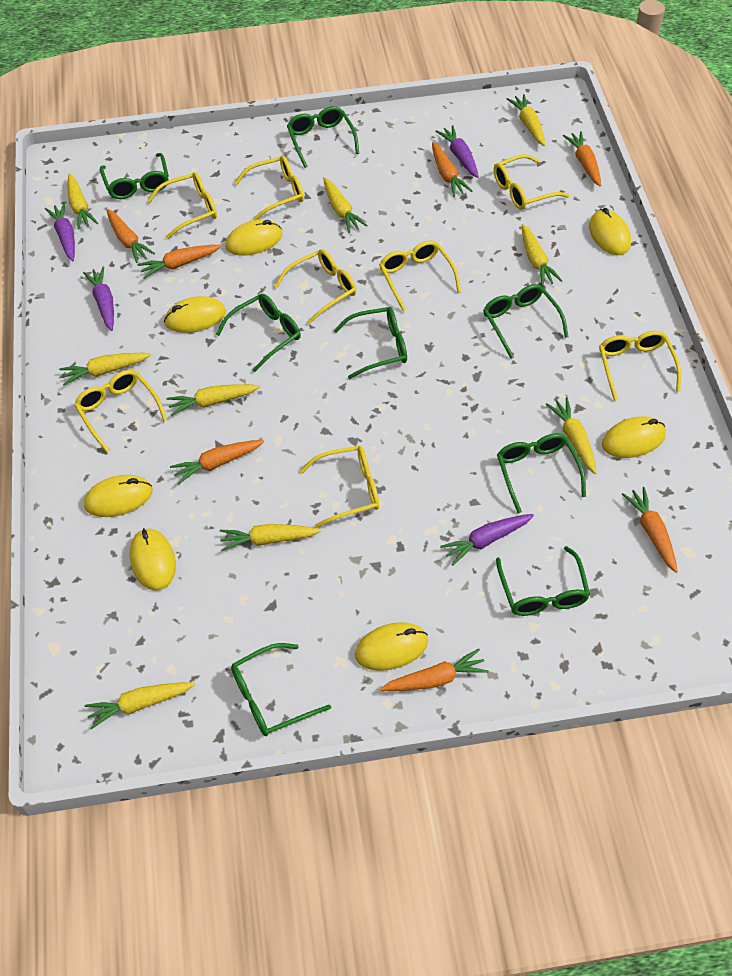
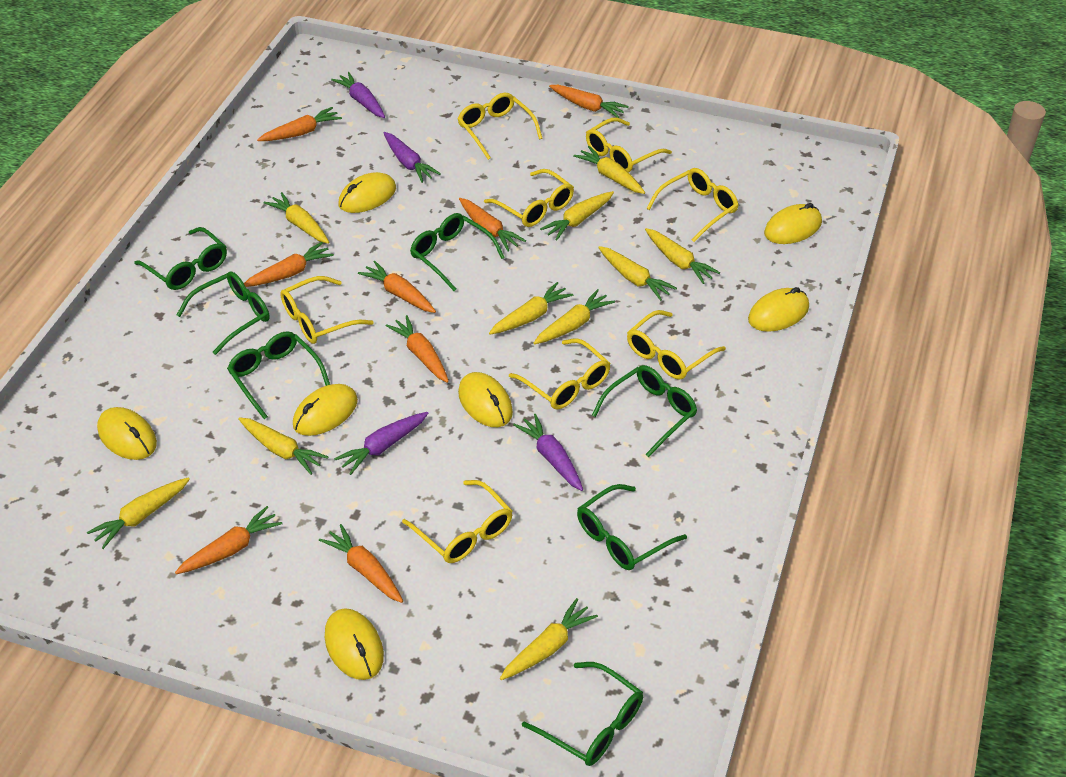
green glasses: [100,153,169,199] [216,294,301,372] [231,643,331,736] [287,106,359,168] [333,307,407,379] [483,284,569,359] [496,546,590,616] [497,433,586,513] = 8 -> [134,227,227,290] [177,271,270,355] [227,331,330,419] [410,213,505,291] [522,662,643,766] [577,484,687,570] [592,365,697,457] = 7
orange carrot: [107,209,155,263] [137,245,222,279] [170,440,264,484] [380,648,488,691] [432,142,472,197] [563,131,601,186] [622,487,678,573] = 7 -> [175,506,282,574] [244,242,334,287] [257,107,342,141] [319,524,403,603] [358,261,436,313] [386,315,449,383] [459,198,526,251] [549,85,629,118] = 8
yellow carrot: [59,353,151,386] [68,173,98,230] [85,682,195,729] [167,384,260,416] [220,524,321,551] [323,177,368,233] [507,94,545,146] [522,224,562,286] [546,397,597,474] = 9 -> [87,477,190,549] [238,417,328,475] [263,192,329,244] [489,282,573,335] [500,598,598,680] [534,289,615,344] [540,191,614,241] [573,146,645,194] [598,246,677,301] [645,228,720,284] = 10

